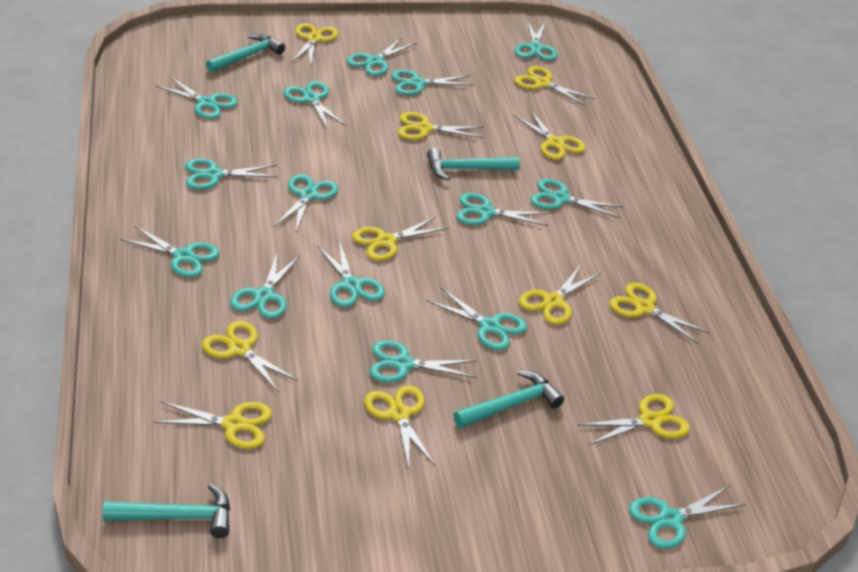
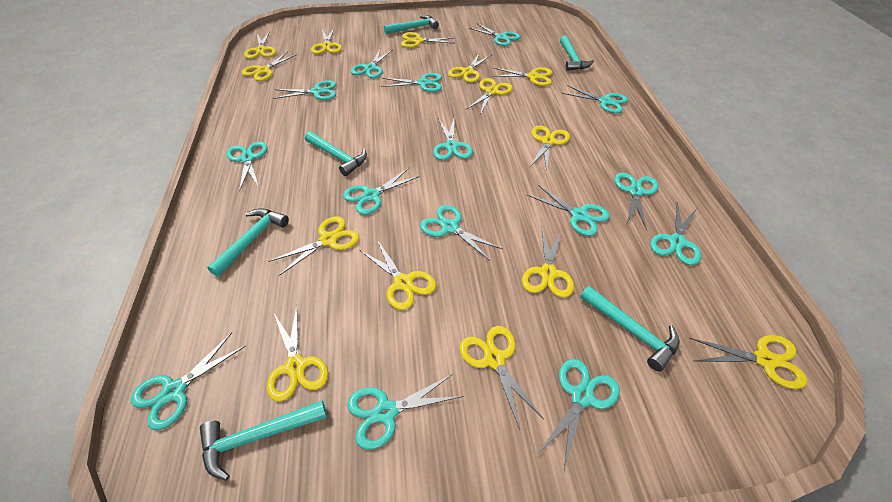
turquoise hammer: [103,484,230,538] [206,33,285,73] [427,148,520,180] [453,370,564,428] = 4 -> [200,401,327,481] [207,208,289,277] [305,131,367,176] [384,15,439,34] [560,35,594,71] [580,286,680,372] = 6
yellow scissors: [153,402,272,449] [202,321,298,392] [291,23,339,66] [352,217,448,261] [364,385,436,468] [398,112,483,140] [513,110,586,160] [514,66,595,106] [519,265,601,325] [578,394,690,445] [609,282,710,344] = 11 -> [241,52,296,81] [244,31,276,59] [267,305,328,402] [269,216,359,276] [311,28,342,54] [360,240,436,310] [401,32,455,48] [448,53,491,83] [459,326,544,430] [466,78,513,115] [494,67,552,86] [522,229,574,298] [529,125,570,171] [689,335,807,389] = 14

